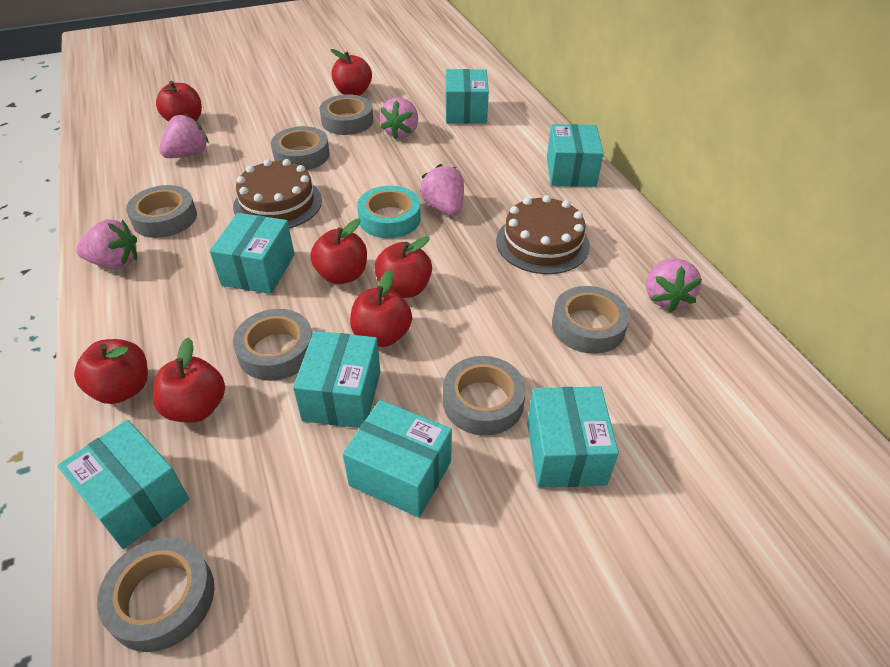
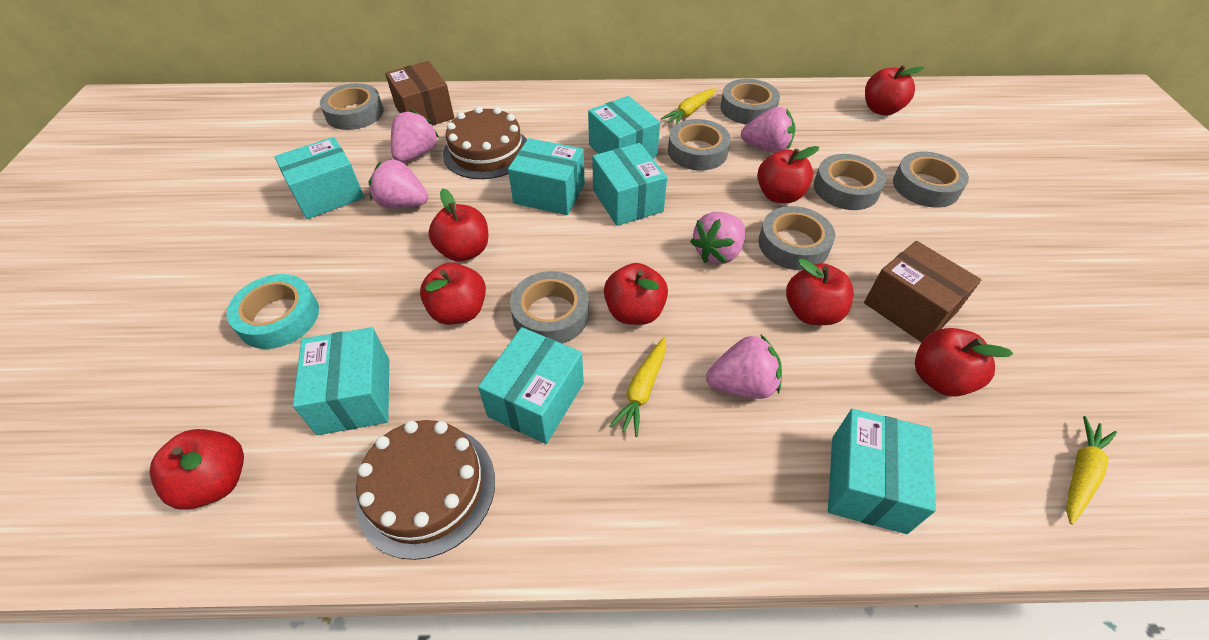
brown box: none = 0 -> [385,61,454,126] [864,241,981,343] = 2
red apple: [74,339,148,404] [153,337,225,423] [156,81,202,122] [310,219,367,284] [330,49,372,96] [350,270,412,347] [374,237,432,298] = 7 -> [150,429,244,509] [420,262,486,325] [428,188,489,262] [604,263,668,325] [757,146,819,203] [786,259,853,325] [865,65,924,116] [915,328,1013,396] = 8
yellow carrot: none = 0 -> [609,337,666,437] [661,88,716,125] [1066,416,1117,525] = 3

